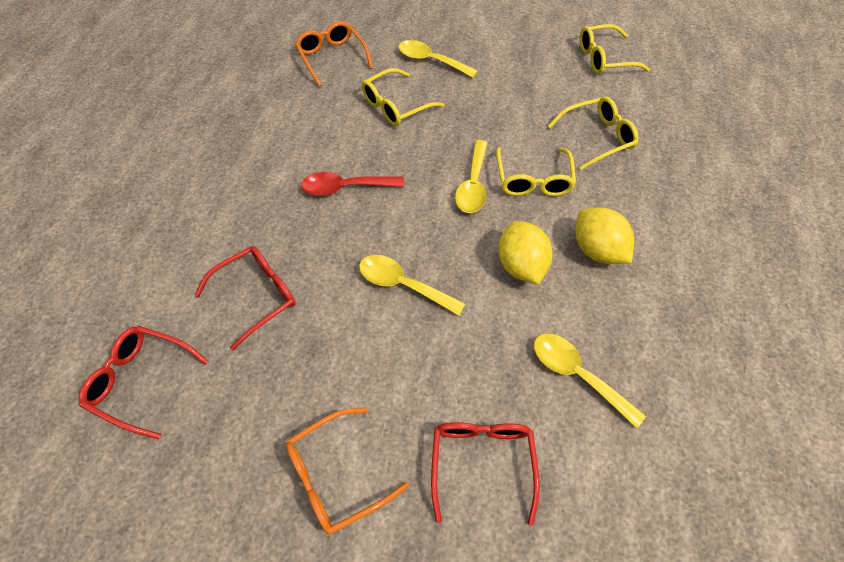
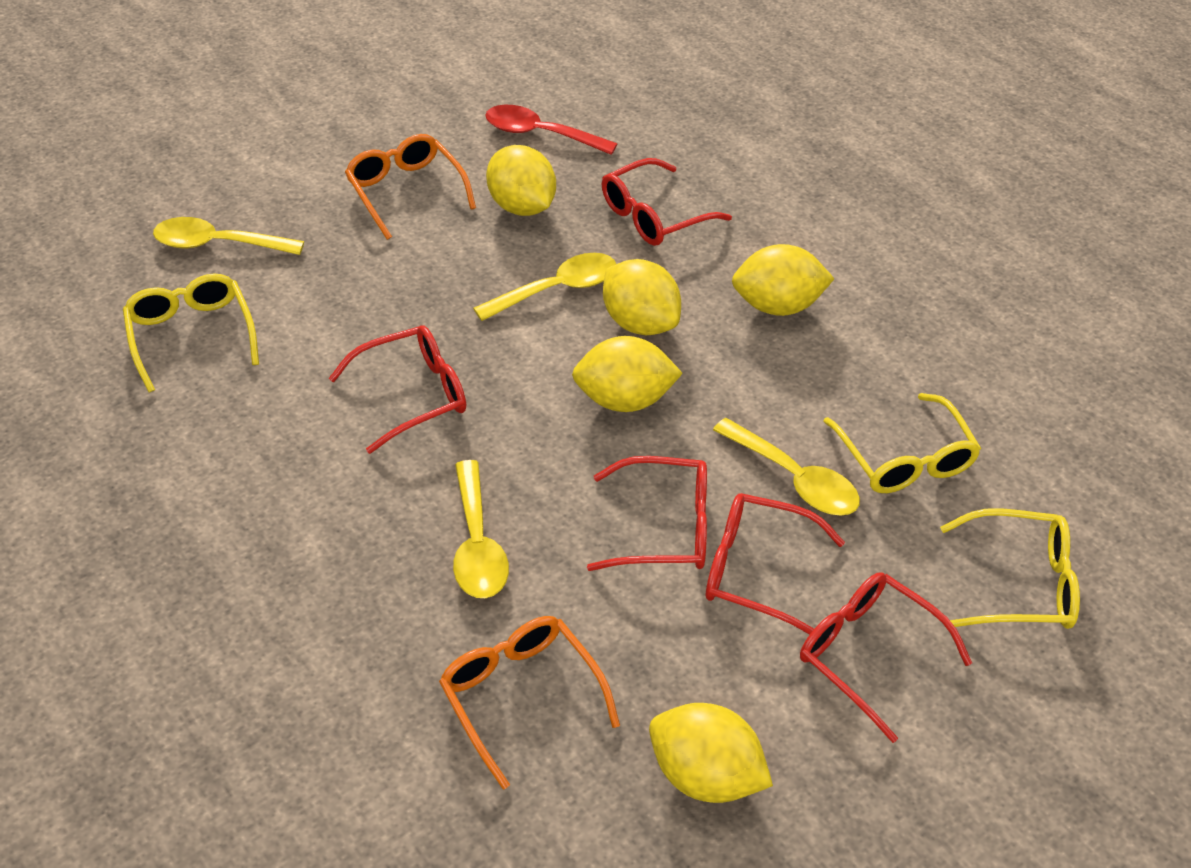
red glasses: [79,326,209,440] [195,246,296,351] [431,422,540,525] = 3 -> [329,326,466,454] [587,456,707,571] [602,158,732,246] [705,493,845,635] [800,572,972,743] = 5
yellow glasses: [362,68,444,126] [496,147,576,196] [548,96,638,170] [580,24,650,74] = 4 -> [123,274,259,392] [824,393,981,493] [940,508,1080,629] = 3
yellow lemon: [498,221,552,284] [575,207,634,264] = 2 -> [486,145,556,216] [572,336,683,412] [603,259,681,335] [649,703,773,803] [732,244,834,316] = 5

